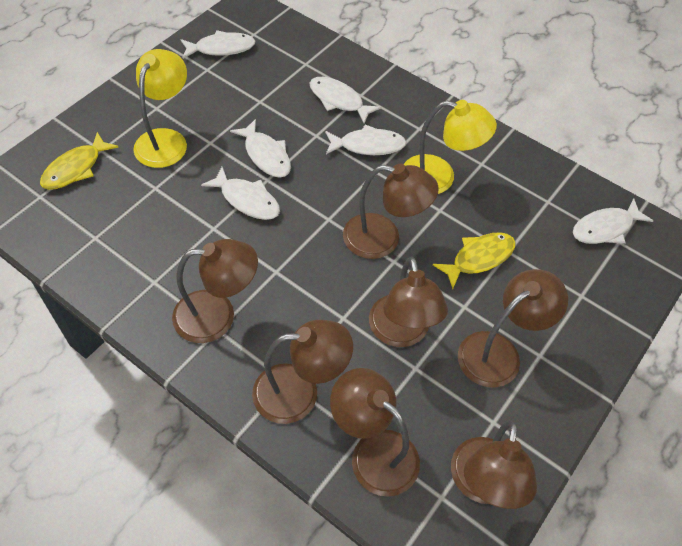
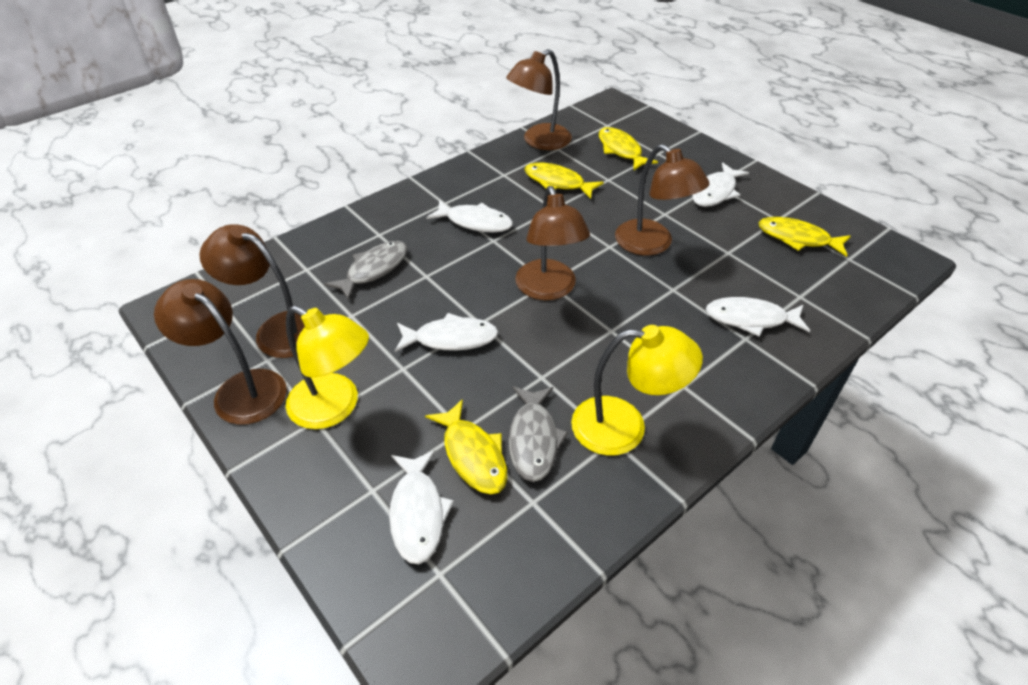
brown lamp: [172,239,258,343] [252,320,353,424] [330,368,420,497] [343,164,439,259] [369,257,448,347] [451,420,537,509] [458,269,568,388] = 7 -> [154,279,287,425] [199,224,305,358] [506,49,572,150] [515,186,590,300] [615,144,709,256] = 5
grey fish: none = 0 -> [324,241,408,301] [508,386,568,482] = 2
white fish: [181,30,255,59] [201,167,280,220] [230,119,291,178] [310,77,381,124] [325,125,406,155] [573,198,653,244] = 6 -> [389,450,454,564] [395,313,498,352] [426,200,513,232] [692,162,749,207] [706,297,810,337] = 5
yellow fish: [40,132,118,190] [433,232,516,289] = 2 -> [425,399,508,494] [524,162,604,199] [598,127,658,170] [758,217,851,257] = 4

